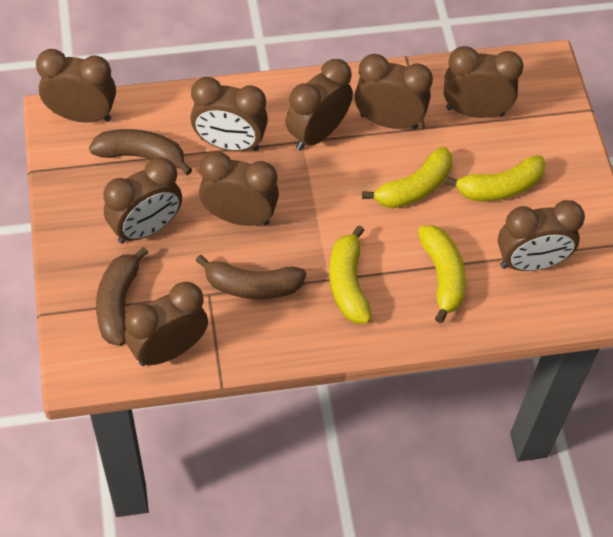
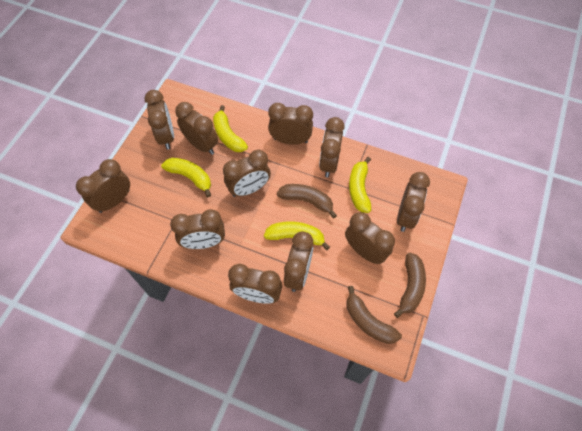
brown clock: [36,49,116,123] [103,157,182,243] [125,282,208,366] [190,77,268,151] [199,151,279,226] [286,59,353,151] [355,54,433,129] [444,46,524,118] [498,200,585,271] = 9 -> [76,159,130,213] [145,90,174,150] [170,209,225,249] [175,102,218,155] [223,150,271,197] [228,264,282,304] [268,103,313,145] [284,231,313,292] [319,117,345,178] [345,212,395,264] [397,172,430,232] = 11

